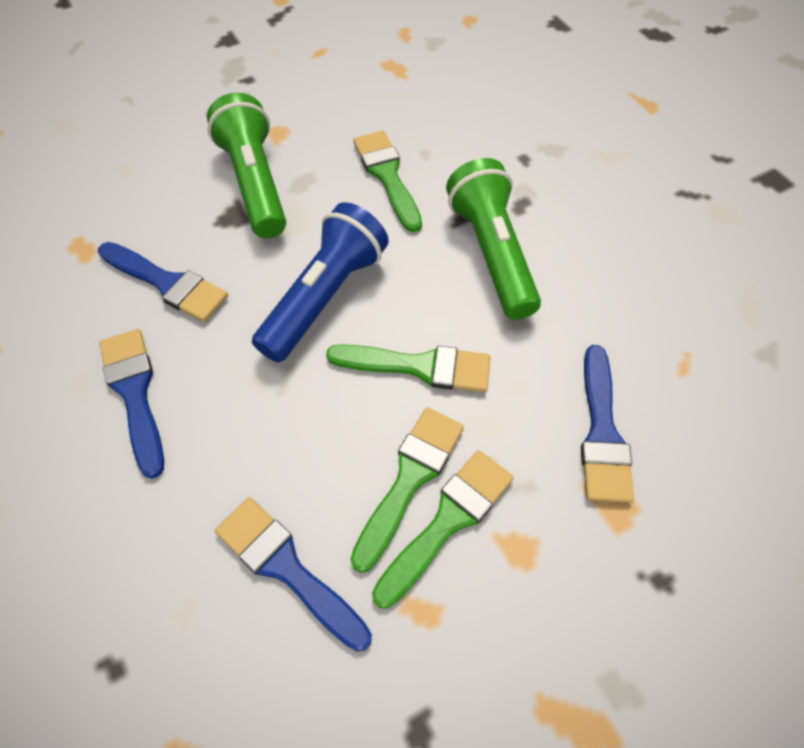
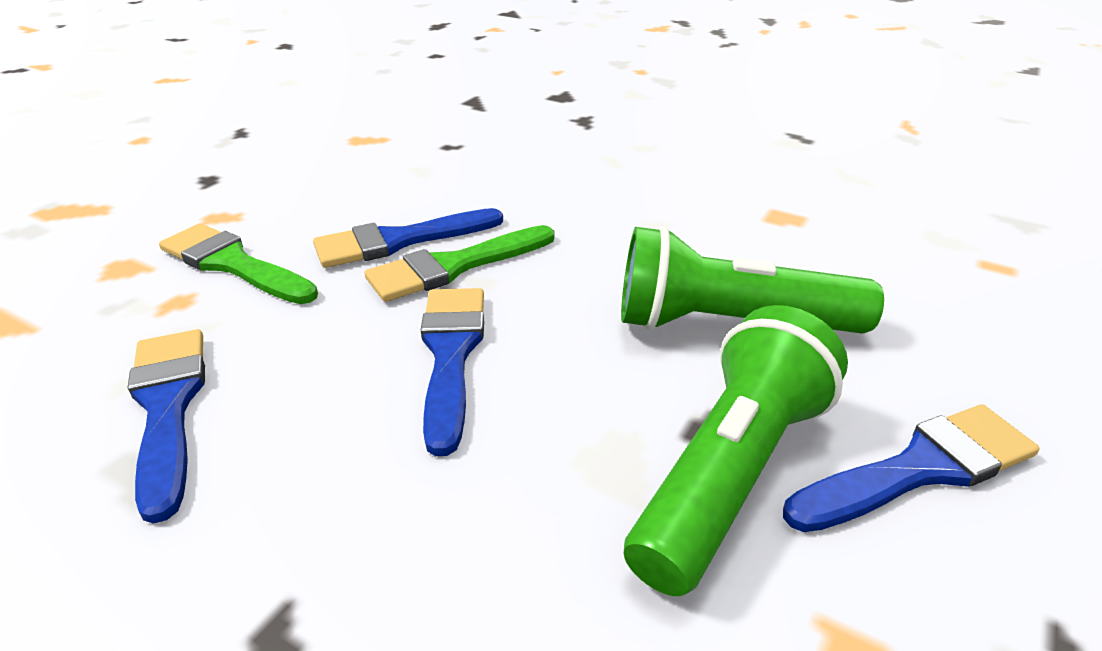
blue flashlight: [252,202,389,362] = 1 -> none = 0
green brush: [326,344,491,392] [350,407,464,573] [353,131,422,232] [372,450,513,608] = 4 -> [159,223,318,304] [364,225,555,302] = 2

